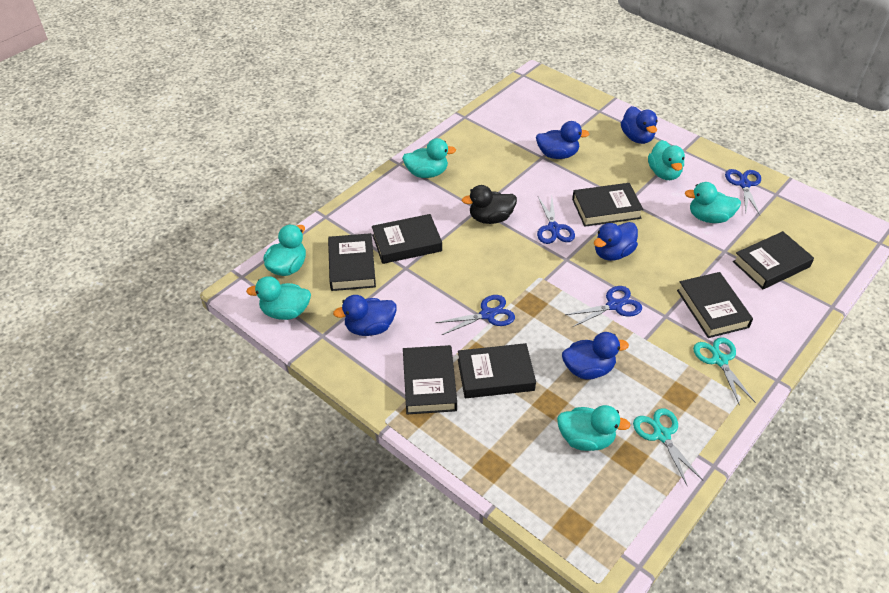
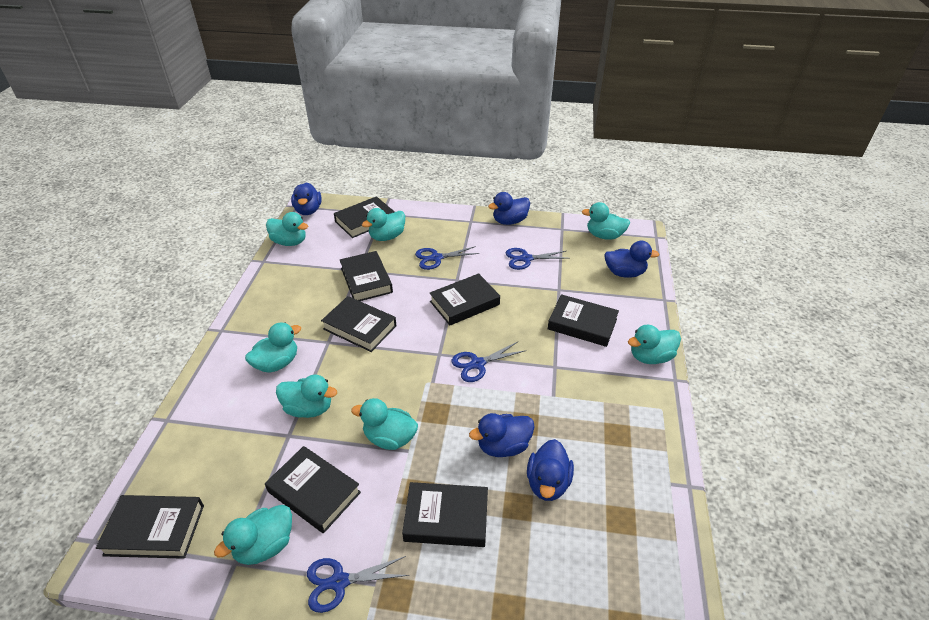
black book: [328,233,376,291] [372,214,442,264] [403,345,457,414] [458,343,536,398] [572,183,643,227] [677,272,753,338] [733,231,814,289] = 7 -> [96,495,204,559] [265,446,361,534] [321,296,396,352] [334,196,395,238] [340,251,393,301] [402,482,488,547] [430,273,500,326] [548,294,619,347] = 8
black duck: [462,185,517,224] = 1 -> none = 0
turquoise duck: [246,276,311,320] [263,225,306,276] [402,138,456,178] [557,405,631,451] [648,140,685,180] [685,182,741,223] = 6 -> [214,505,292,565] [245,323,301,373] [266,212,308,246] [276,374,337,418] [351,398,418,450] [362,208,405,241] [582,202,630,240] [628,325,681,364] = 8
turquoise scissors: [633,408,703,485] [693,337,755,406] = 2 -> none = 0

